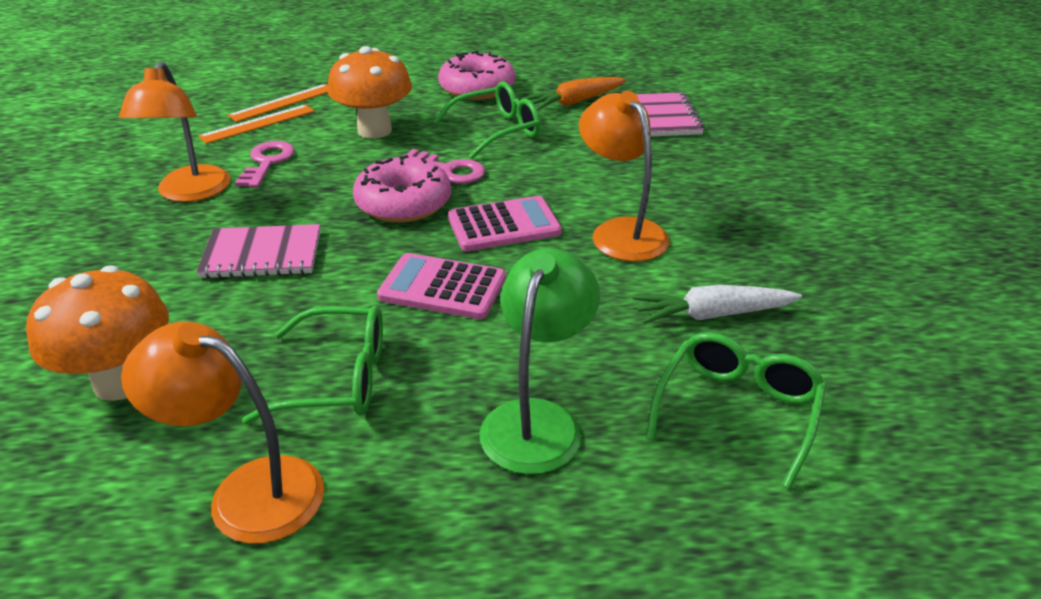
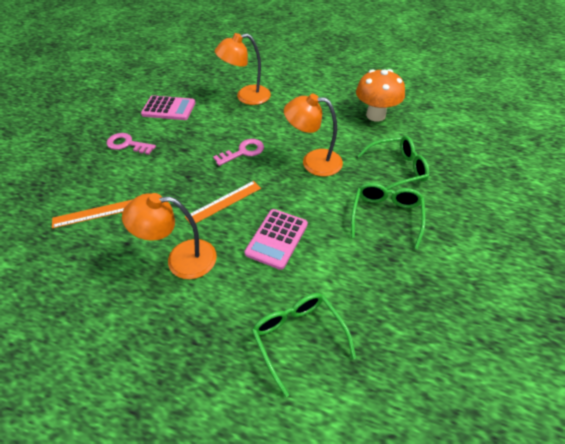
green lamp: [480,248,600,474] = 1 -> none = 0
orange carrot: [523,77,626,110] = 1 -> none = 0
orange mushroom: [26,265,169,401] [327,46,412,139] = 2 -> [356,69,405,121] = 1
pink donut: [353,155,451,223] [438,51,515,100] = 2 -> none = 0
pink notebook: [197,224,320,279] [636,92,704,136] = 2 -> none = 0
white carrot: [633,285,802,324] = 1 -> none = 0

